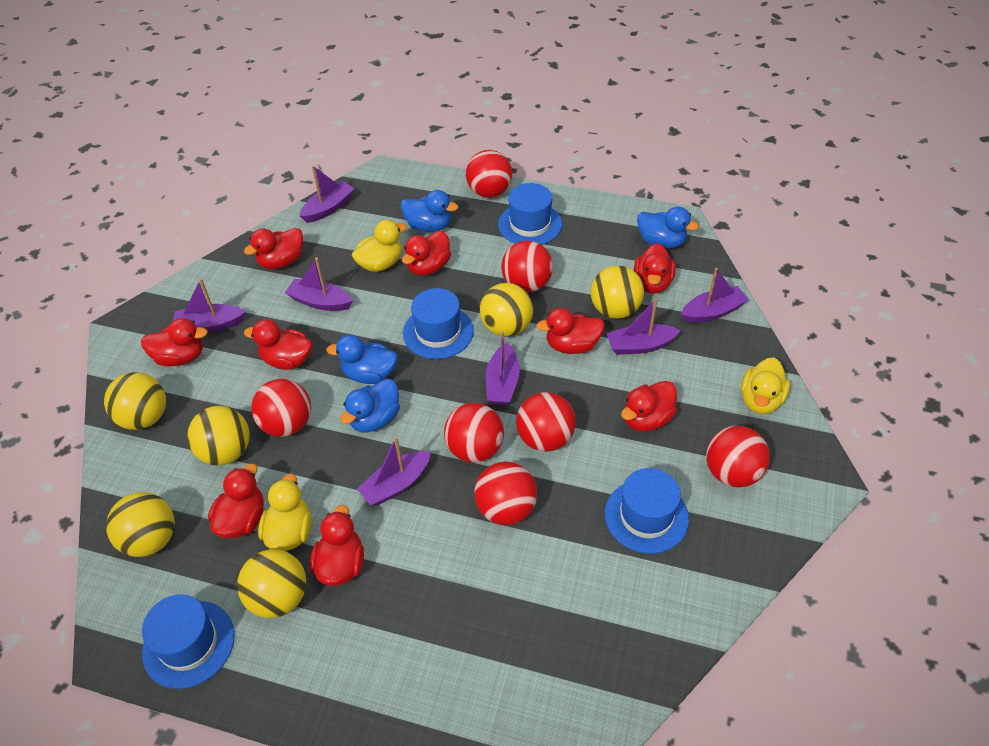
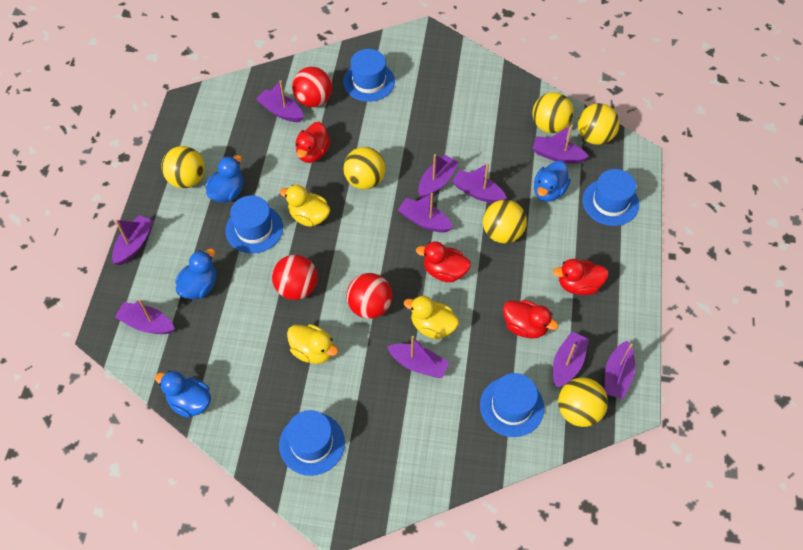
blue hat: [142,594,234,689] [403,288,474,359] [498,183,562,245] [605,468,689,554] = 4 -> [225,195,283,254] [279,410,345,476] [343,49,395,102] [480,373,544,437] [582,169,639,226] = 5
purple boat: [173,278,246,332] [285,258,353,311] [300,165,355,223] [357,437,431,506] [486,331,520,405] [607,298,681,355] [681,268,749,323] = 7 -> [112,215,154,265] [115,299,175,334] [256,80,304,122] [387,336,449,378] [398,193,453,232] [418,154,459,198] [452,163,507,203] [532,124,589,164] [553,332,589,387] [604,341,635,399] = 10
red ball: [251,379,311,437] [444,403,504,463] [466,150,512,198] [474,462,537,525] [501,241,553,292] [516,392,576,452] [706,426,770,487] = 7 -> [272,255,318,300] [292,67,332,107] [346,273,392,319] = 3
red duck: [141,318,208,366] [208,464,264,538] [244,228,303,269] [244,319,312,370] [310,505,364,586] [402,231,451,276] [536,308,604,354] [621,381,677,432] [634,243,676,294] = 9 -> [295,122,331,163] [416,241,471,282] [503,300,559,339] [553,259,609,295] = 4

